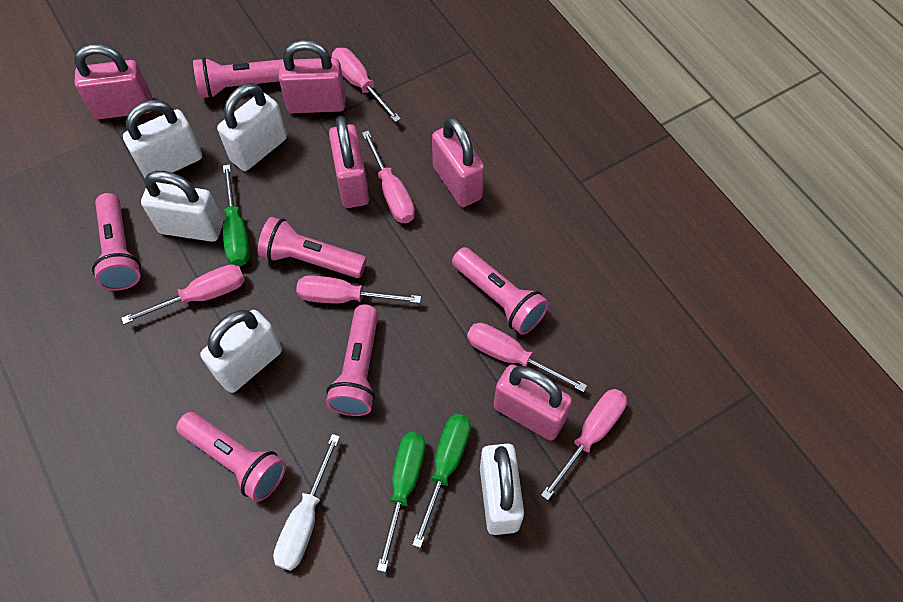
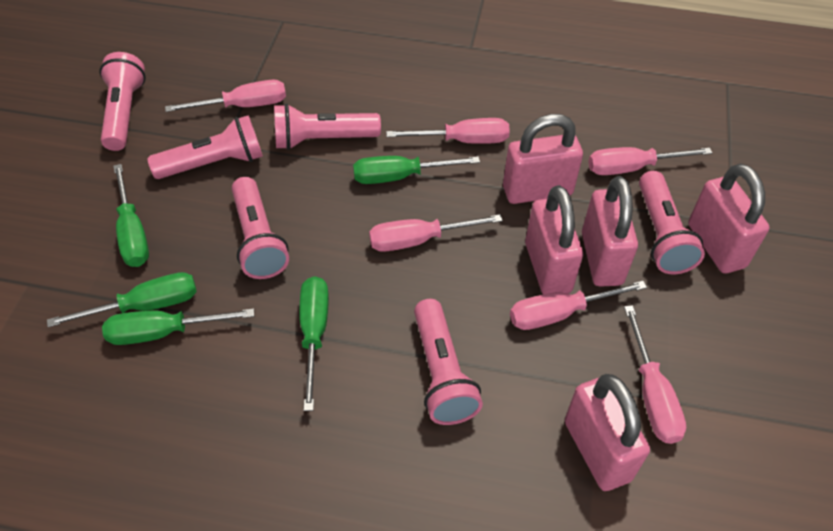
green screwdriver: [223,164,250,266] [377,432,426,572] [412,414,471,548] = 3 -> [47,272,197,327] [102,308,254,345] [113,164,149,267] [299,276,329,411] [353,156,480,184] = 5
white padlock: [123,100,202,178] [141,171,223,242] [200,310,282,393] [217,83,287,171] [480,444,524,535] = 5 -> none = 0
white screwdriver: [273,434,340,571] = 1 -> none = 0

